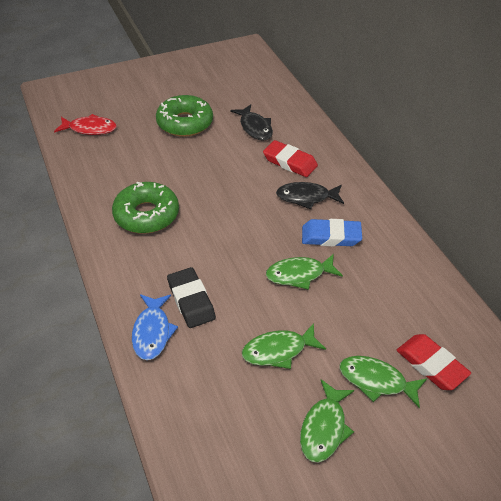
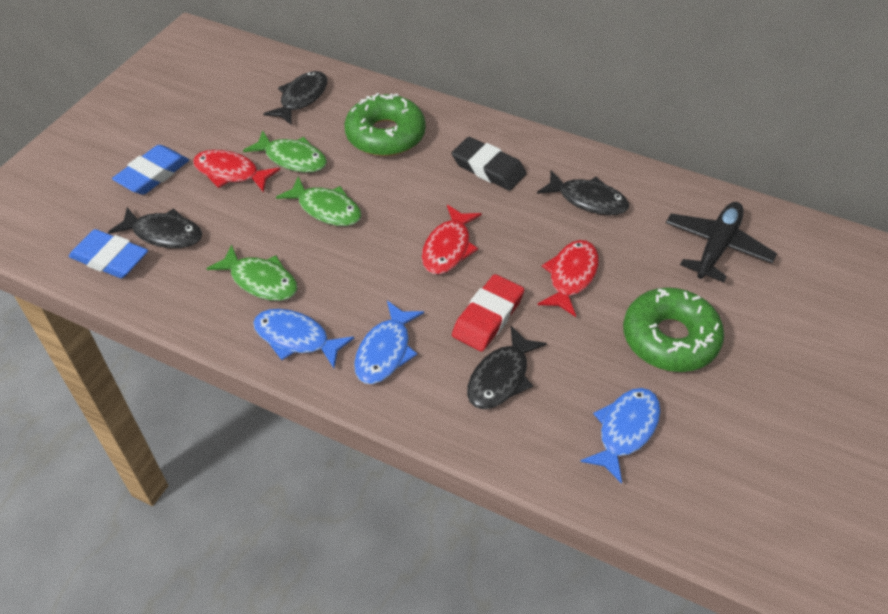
black fish: [230,104,273,141] [276,182,344,209] = 2 -> [108,207,202,248] [263,71,328,125] [467,326,547,409] [537,170,629,215] = 4
black plane: none = 0 -> [666,202,777,282] = 1
blue eraser: [302,219,362,247] = 1 -> [69,229,148,278] [112,145,189,195] = 2
blue fish: [132,294,178,360] = 1 -> [253,309,354,368] [354,301,424,384] [580,388,660,484] = 3
green fish: [242,323,326,369] [266,254,343,290] [300,379,354,463] [340,356,427,408] = 4 -> [206,244,298,301] [243,130,327,173] [276,176,362,226] = 3
red eraser: [263,140,318,177] [397,334,471,390] = 2 -> [452,274,524,351] = 1
red fish: [54,114,117,135] = 1 -> [193,150,280,193] [422,205,482,274] [538,240,599,317] = 3

